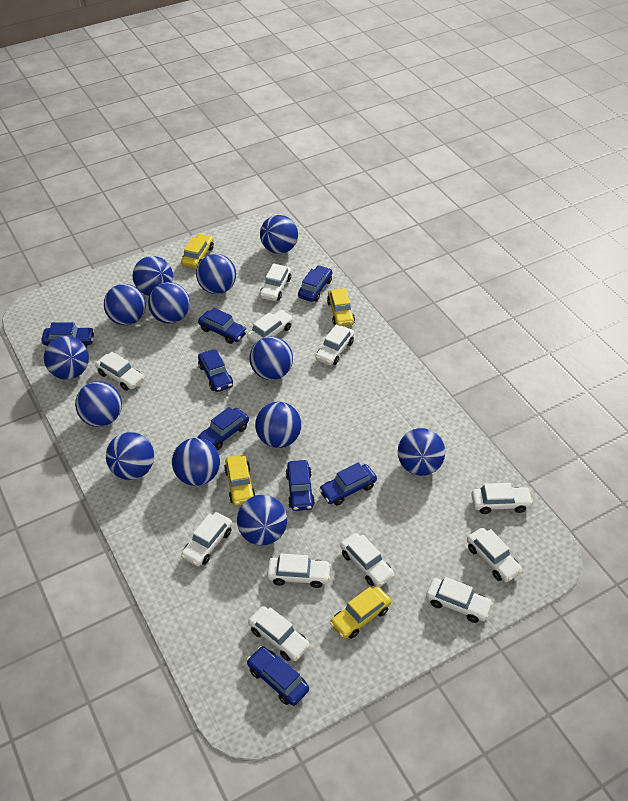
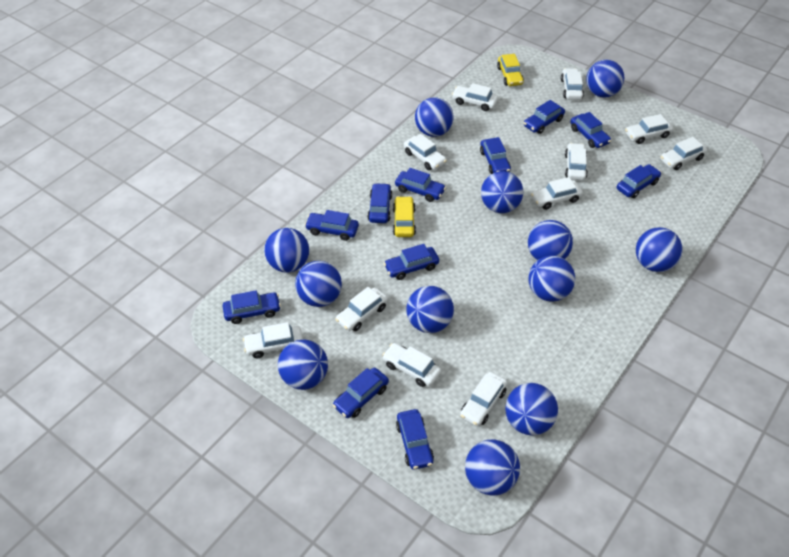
blue ball: [44,336,89,380] [75,381,122,427] [104,284,146,325] [106,432,154,480] [133,256,173,296] [148,282,190,324] [172,438,220,486] [196,254,236,294] [237,495,287,545] [249,337,293,380] [255,402,302,448] [260,215,298,254] [398,428,445,476] = 13 -> [264,228,309,273] [278,340,328,390] [295,261,342,307] [406,286,454,333] [415,97,453,137] [465,439,520,495] [481,171,523,213] [505,383,558,436] [528,220,573,260] [528,256,575,302] [586,60,624,98] [636,227,683,272] = 12
blue car: [41,322,95,348] [198,308,247,344] [198,349,233,392] [198,407,249,450] [247,646,309,706] [286,460,315,511] [298,265,332,302] [319,462,377,505] = 8 -> [223,290,281,324] [305,210,359,241] [333,368,389,418] [367,183,392,223] [384,244,439,280] [395,168,446,202] [396,409,434,470] [480,137,511,174] [524,100,565,134] [570,112,611,148] [617,164,661,198] = 11
yellow car: [181,233,214,268] [224,455,256,506] [327,288,355,326] [330,586,391,639] = 4 -> [393,196,416,237] [497,54,524,86] = 2

